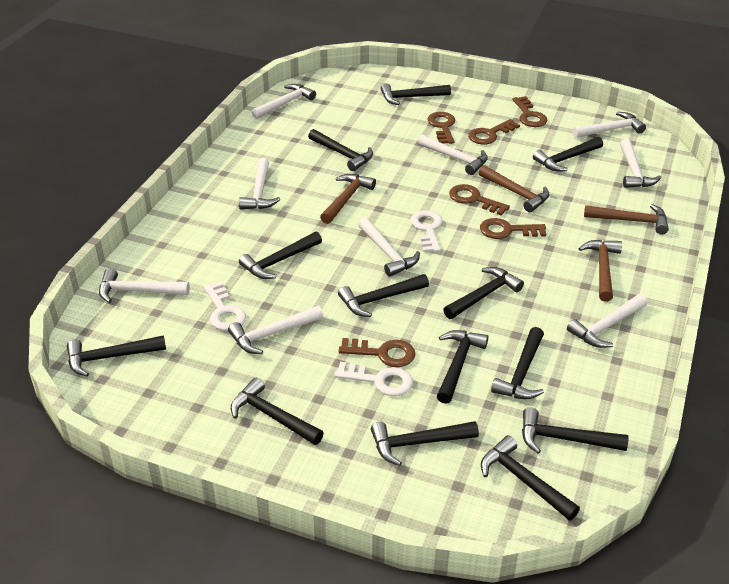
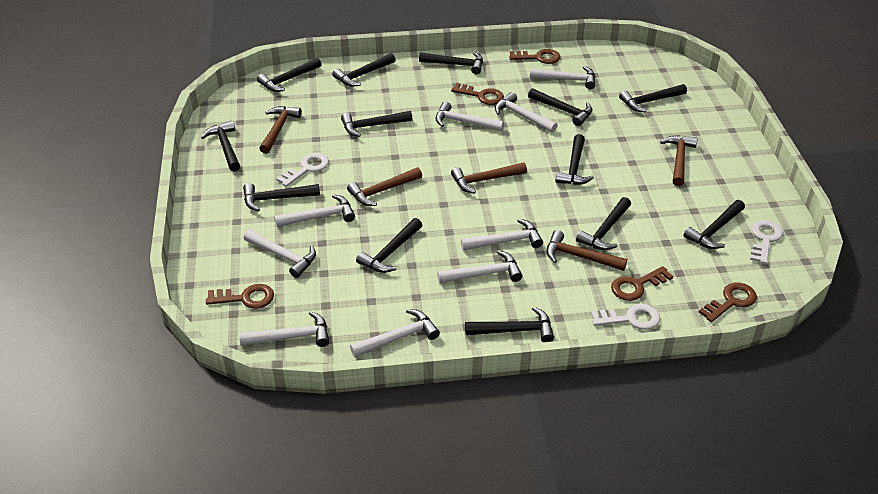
brown hammer: [320,174,376,224] [478,165,550,212] [578,240,622,302] [584,204,669,234] = 4 -> [259,106,302,154] [347,167,422,206] [451,162,527,193] [546,230,627,271] [660,135,698,186] = 5
brown key: [339,338,415,367] [427,112,455,144] [449,184,510,216] [468,119,520,144] [480,218,546,239] [512,96,548,127] = 6 -> [206,284,274,309] [451,83,504,105] [509,49,560,64] [611,266,673,301] [699,282,757,322] = 5

